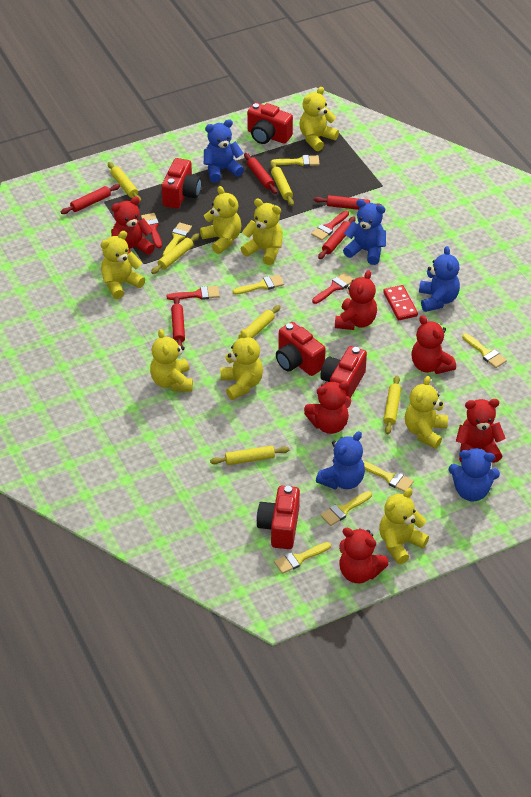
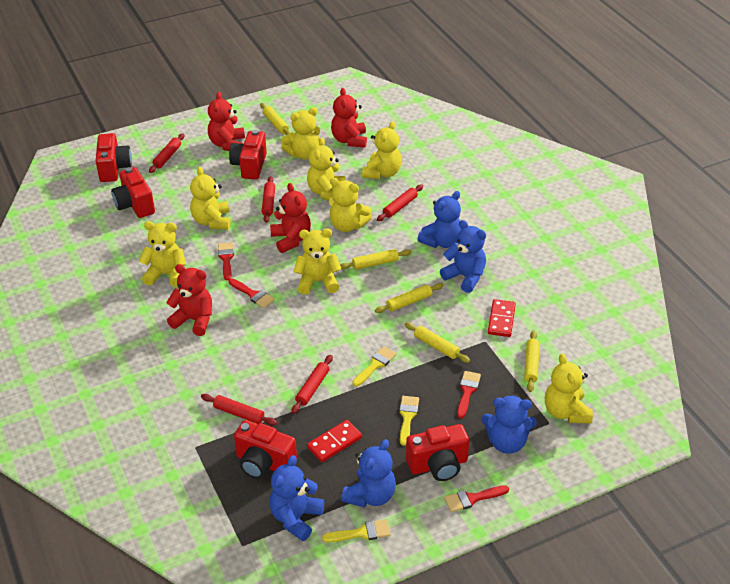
red domino: [383,285,418,320] = 1 -> [307,420,362,462] [488,299,516,337] = 2
red teddy bear: [111,197,155,255] [304,381,351,434] [335,270,377,330] [339,528,389,583] [411,315,456,374] [456,399,506,463] = 6 -> [166,264,212,336] [208,91,245,151] [270,183,311,253] [331,88,367,148] = 4
yellow brush: [163,222,192,256] [233,275,284,295] [271,155,320,166] [274,542,331,574] [320,491,372,526] [363,461,414,492] [462,333,507,368] = 7 -> [322,519,391,542] [352,346,396,387] [399,396,419,446] = 3
yellow rolling pin: [108,162,141,202] [151,233,199,274] [210,445,289,465] [233,305,281,345] [270,161,294,206] [383,375,401,434] = 6 -> [260,103,291,135] [340,249,411,270] [375,283,443,313] [404,322,470,363] [524,330,540,392] = 5

